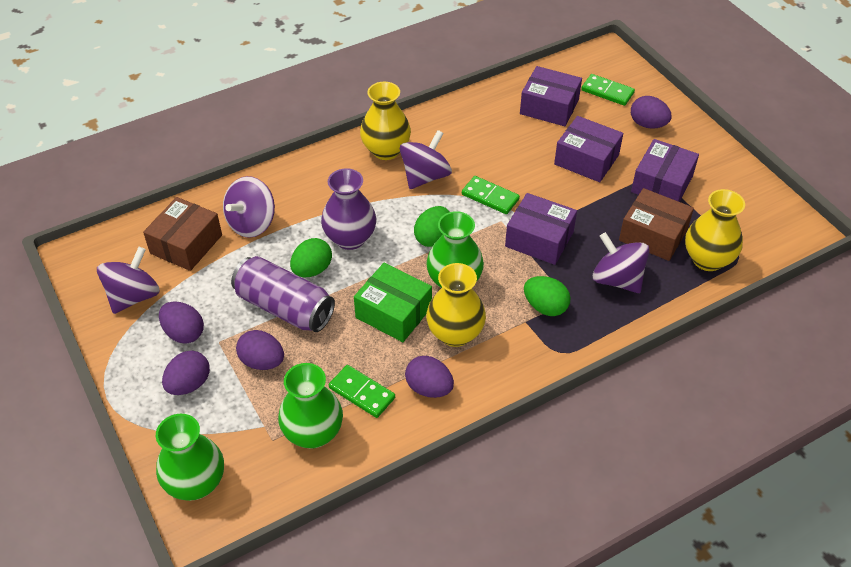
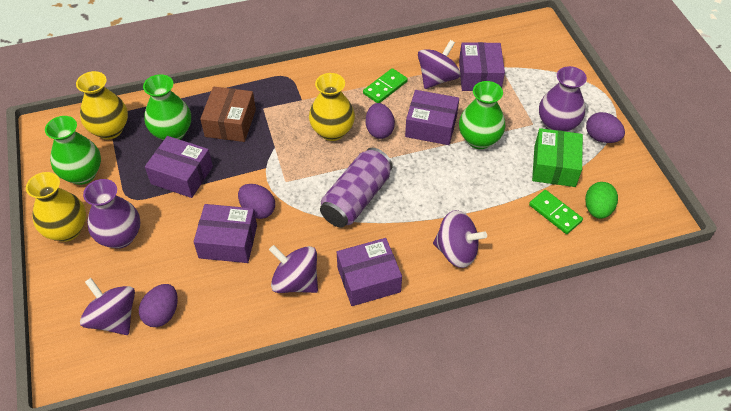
brown box: [143,197,222,271] [619,188,694,261] = 2 -> [200,87,256,142] = 1
green domino: [329,365,395,418] [462,176,520,214] [581,74,635,106] = 3 -> [363,68,408,103] [529,190,583,234] = 2
green egg: [290,238,332,277] [414,206,449,247] [524,276,571,316] = 3 -> [585,182,618,219] = 1
purple box: [505,193,577,265] [520,66,582,126] [554,116,623,182] [631,139,699,202] = 4 -> [145,136,213,198] [193,204,257,263] [337,238,402,306] [405,90,459,145] [459,42,505,91] = 5
purple egg: [159,301,204,344] [162,350,210,395] [236,330,284,370] [405,356,454,398] [631,96,672,129] = 5 -> [139,284,178,327] [238,184,275,219] [366,103,395,139] [586,112,625,143] = 4
purple vase: [321,168,376,250] = 1 -> [83,179,140,249] [539,66,587,132] = 2

